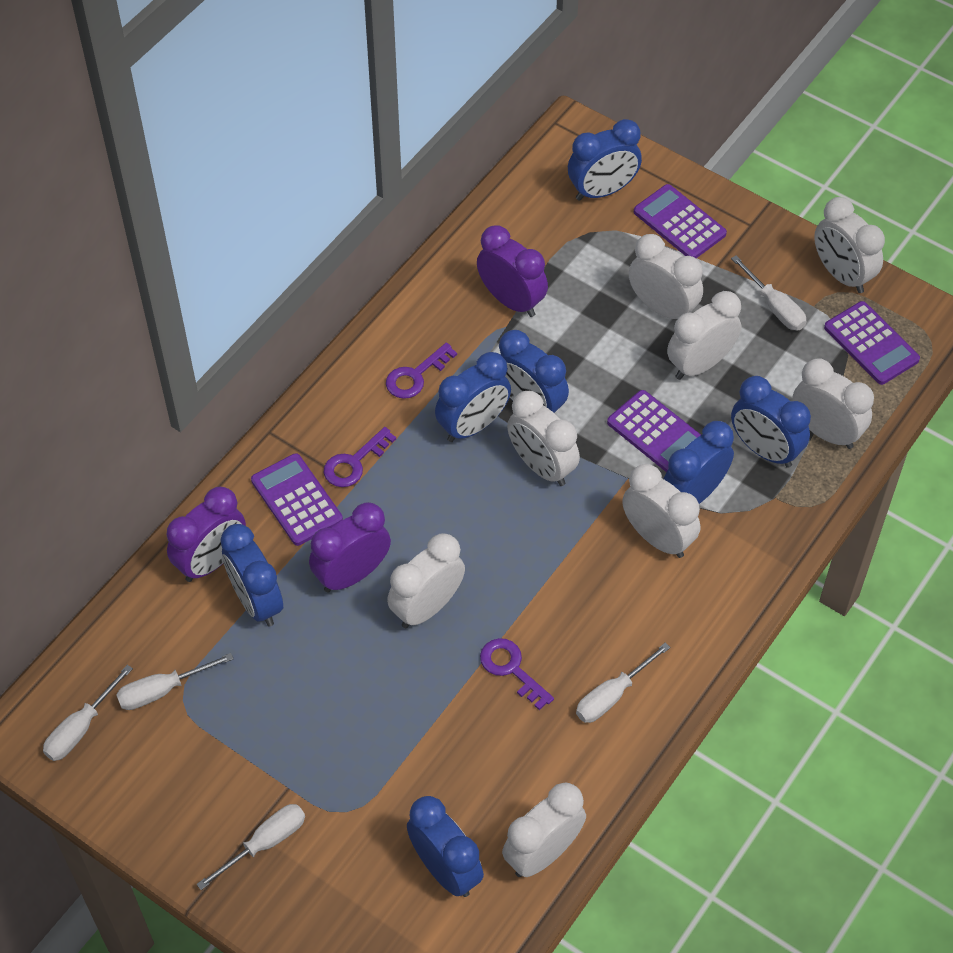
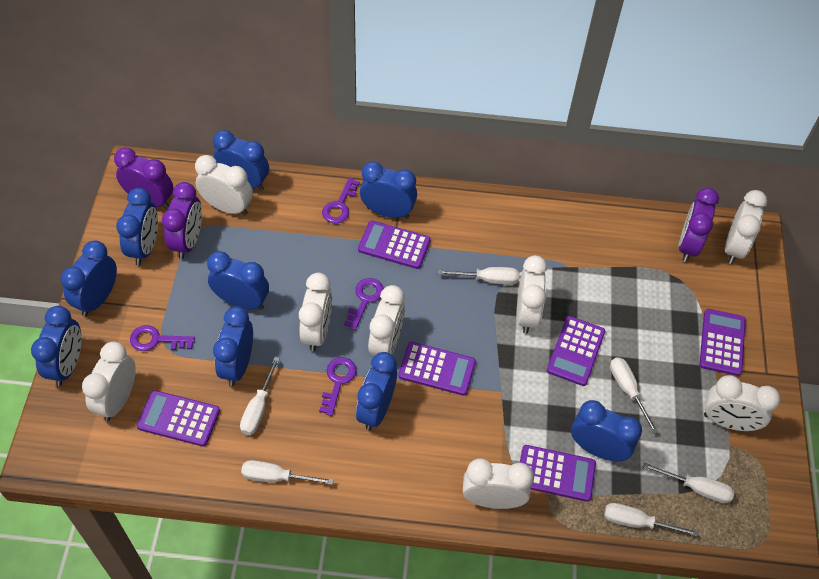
blue clock: [220,524,283,626] [407,796,484,897] [435,352,511,442] [499,330,569,413] [568,119,642,201] [664,421,734,504] [731,376,811,468] = 7 -> [31,306,81,386] [61,240,117,316] [116,188,158,265] [207,251,269,310] [213,130,269,191] [213,306,253,386] [356,352,397,431] [360,161,417,218] [571,400,642,462] = 9
purple calculator: [251,453,343,546] [607,390,701,472] [634,184,727,258] [824,301,920,385] = 4 -> [136,390,220,447] [358,221,431,269] [398,342,476,396] [520,445,596,502] [547,316,605,386] [699,309,746,376] = 6
purple key: [324,427,396,487] [386,343,457,399] [480,638,554,710] = 3 -> [130,325,195,351] [319,357,357,416] [322,178,360,224] [344,278,384,330] = 4
white screwdriver: [43,665,133,761] [116,653,234,710] [196,804,305,890] [576,642,670,723] [731,255,806,330] = 5 -> [240,357,280,435] [241,460,334,485] [438,267,519,285] [604,503,698,537] [610,357,658,434] [643,462,734,503] = 6

